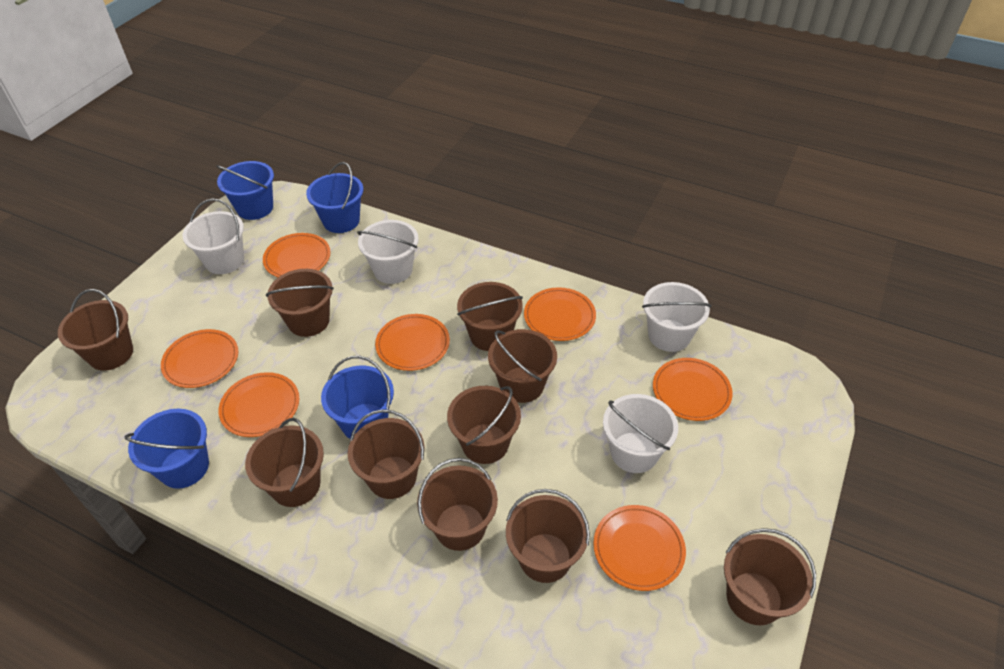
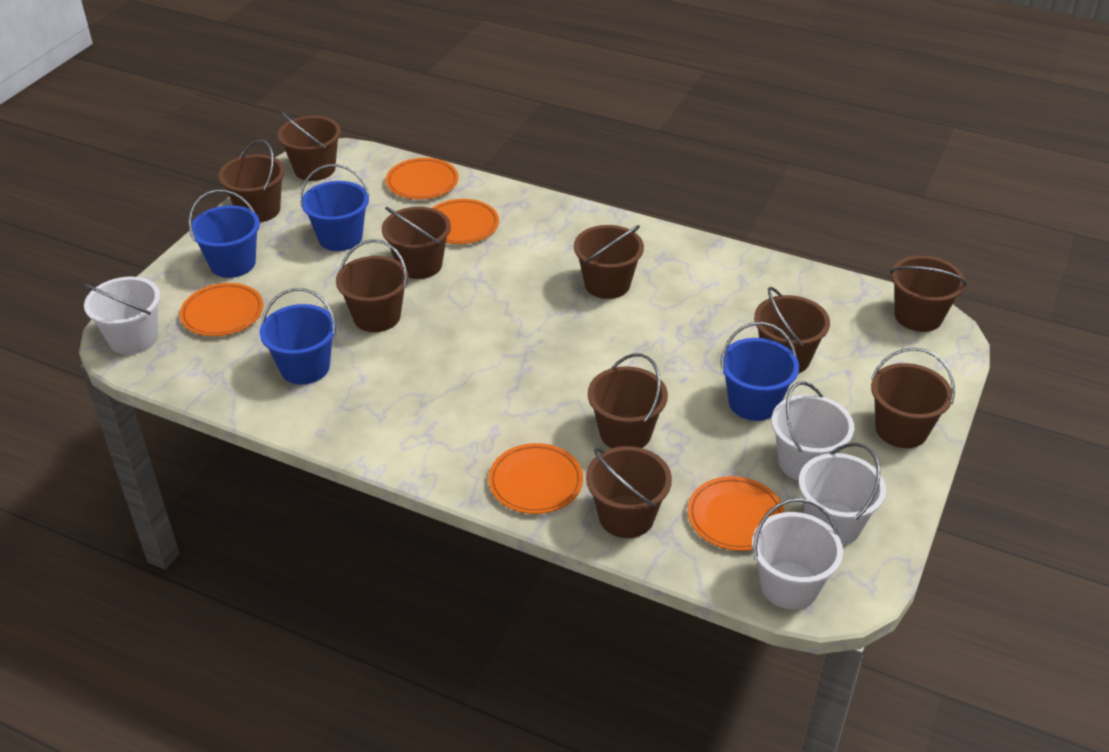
orange plate: [161,329,238,388] [218,372,299,437] [263,233,331,277] [375,314,450,371] [524,287,596,341] [593,505,686,591] [653,358,733,421] = 7 -> [180,283,263,336] [386,158,458,200] [432,199,499,244] [488,443,583,514] [687,476,785,551] = 5

